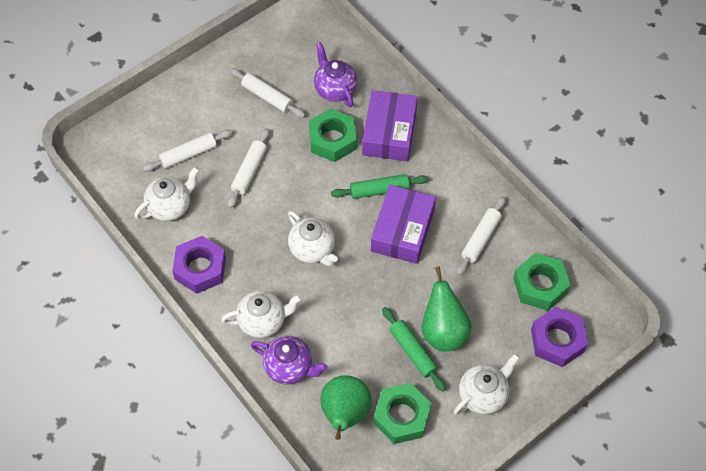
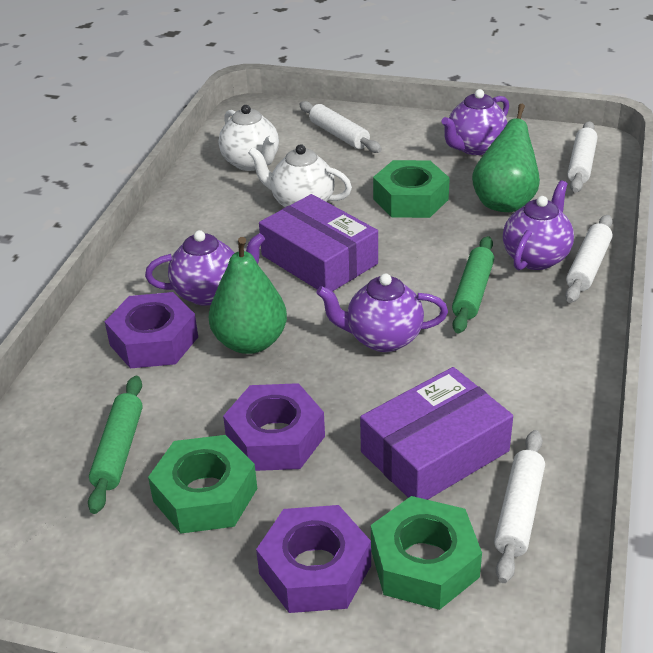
purple nut: [172,236,226,294] [531,307,588,367] = 2 -> [105,292,198,368] [223,383,325,471] [256,505,371,613] = 3
purple teapot: [251,336,328,385] [314,42,357,107] = 2 -> [145,230,265,306] [316,273,448,352] [441,89,509,155] [503,180,574,270] = 4
white teapot: [134,166,199,221] [221,291,302,338] [288,211,338,266] [454,353,520,415] = 4 -> [219,105,279,171] [248,144,352,207] = 2

